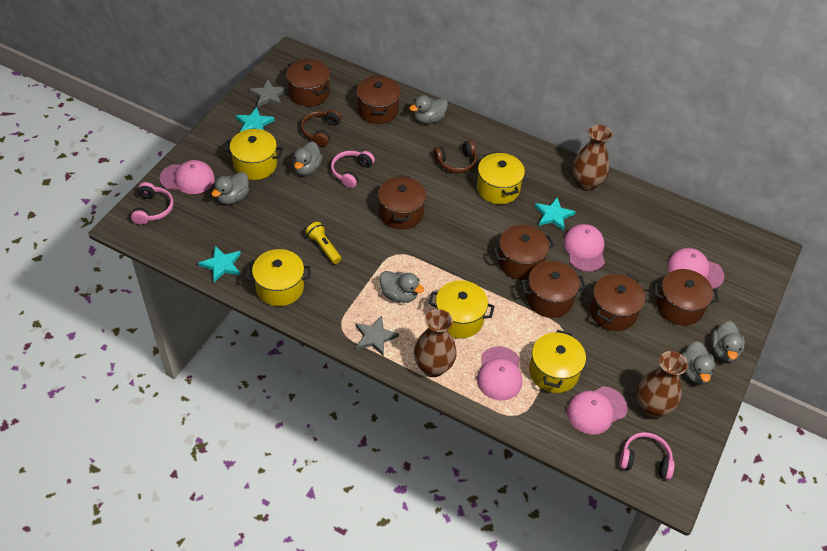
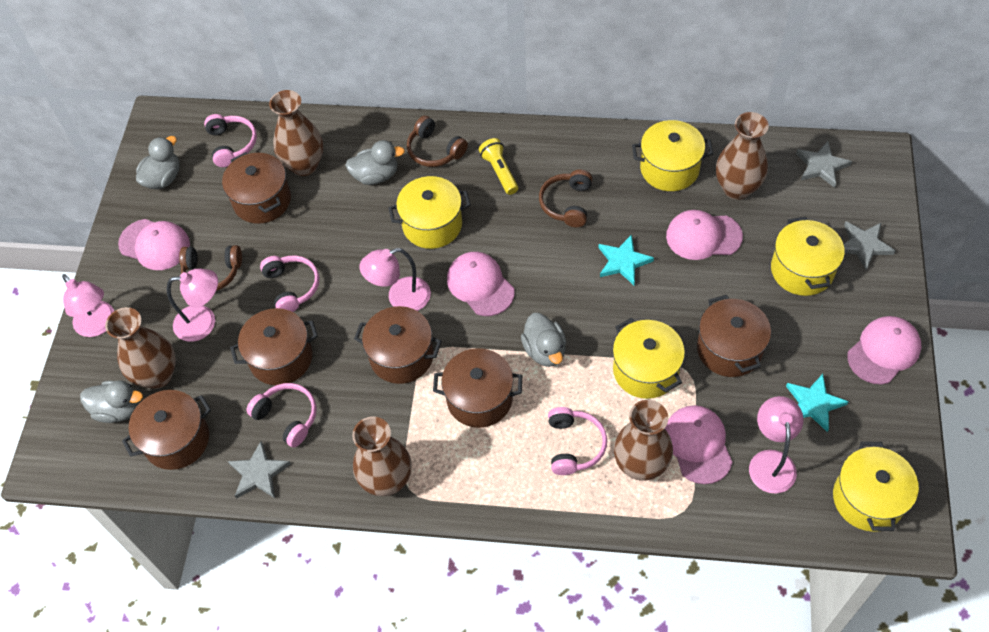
brown headphones: [301,110,342,147] [433,140,477,173] = 2 -> [179,245,242,291] [407,116,468,167] [539,170,592,227] = 3
brown pot: [286,59,330,106] [356,76,401,124] [378,175,426,230] [493,225,554,280] [521,261,586,318] [590,274,645,331] [654,269,719,326] = 7 -> [122,390,211,470] [222,152,291,224] [230,308,318,385] [354,306,442,384] [433,348,522,428] [697,295,771,377] = 6
brown vase: [414,309,457,377] [572,125,612,191] [636,351,688,418] = 3 -> [105,307,176,389] [269,90,323,176] [352,417,412,496] [614,400,673,481] [716,112,769,200] = 5
grey duck: [211,172,249,205] [292,141,323,175] [380,271,424,303] [409,95,448,124] [681,341,715,384] [711,321,745,362] = 6 -> [80,381,143,423] [136,136,180,189] [345,140,405,185] [521,313,566,367] = 4
grey star: [249,79,287,107] [356,316,399,356] = 2 -> [228,441,291,499] [796,141,852,188] [844,221,896,271] = 3
pink headphones: [131,182,174,225] [331,151,375,188] [619,432,675,480] = 3 -> [204,114,257,167] [246,383,317,447] [260,255,319,312] [548,407,607,475] = 4
pink lamp: none = 0 -> [62,274,114,337] [167,269,218,342] [359,248,431,311] [749,396,804,494] = 4
turquoise star: [198,246,241,282] [236,107,274,132] [535,197,575,231] = 3 -> [598,234,654,285] [786,374,849,432] = 2

